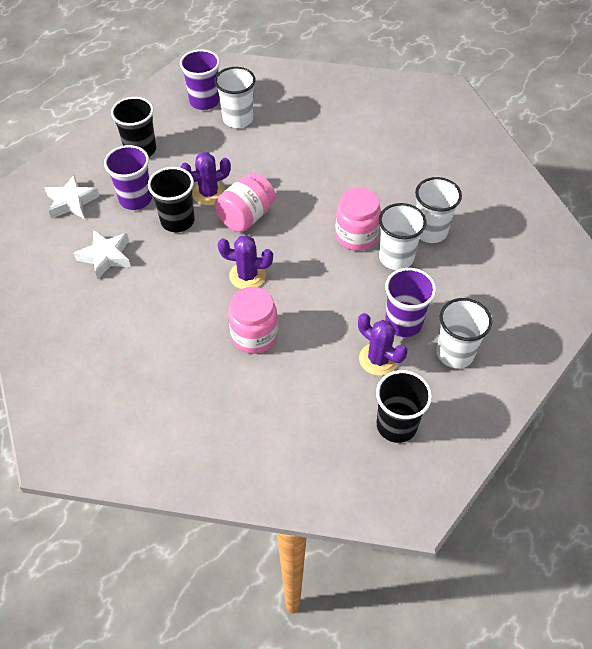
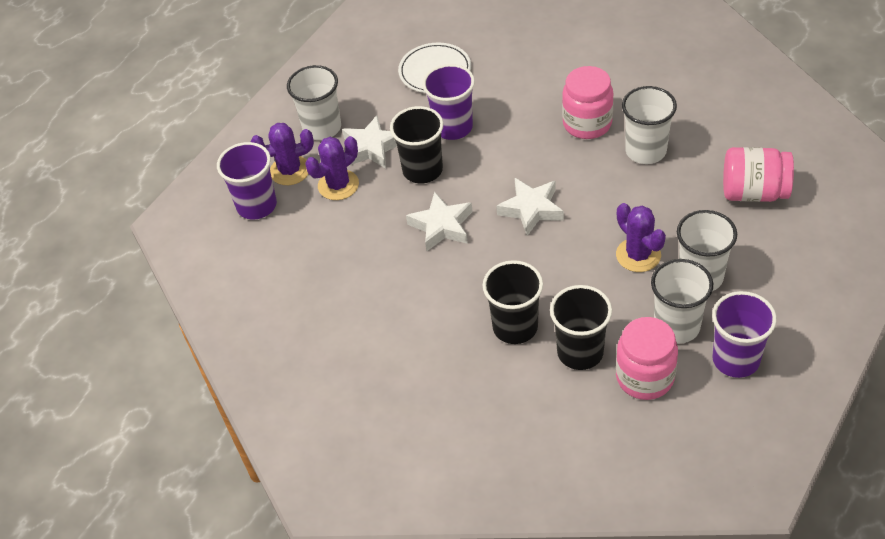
white plate: none = 0 -> [398,43,471,93] = 1
white star: [45,175,99,219] [74,230,131,279] = 2 -> [342,115,397,169] [406,192,473,251] [496,178,564,236] = 3

